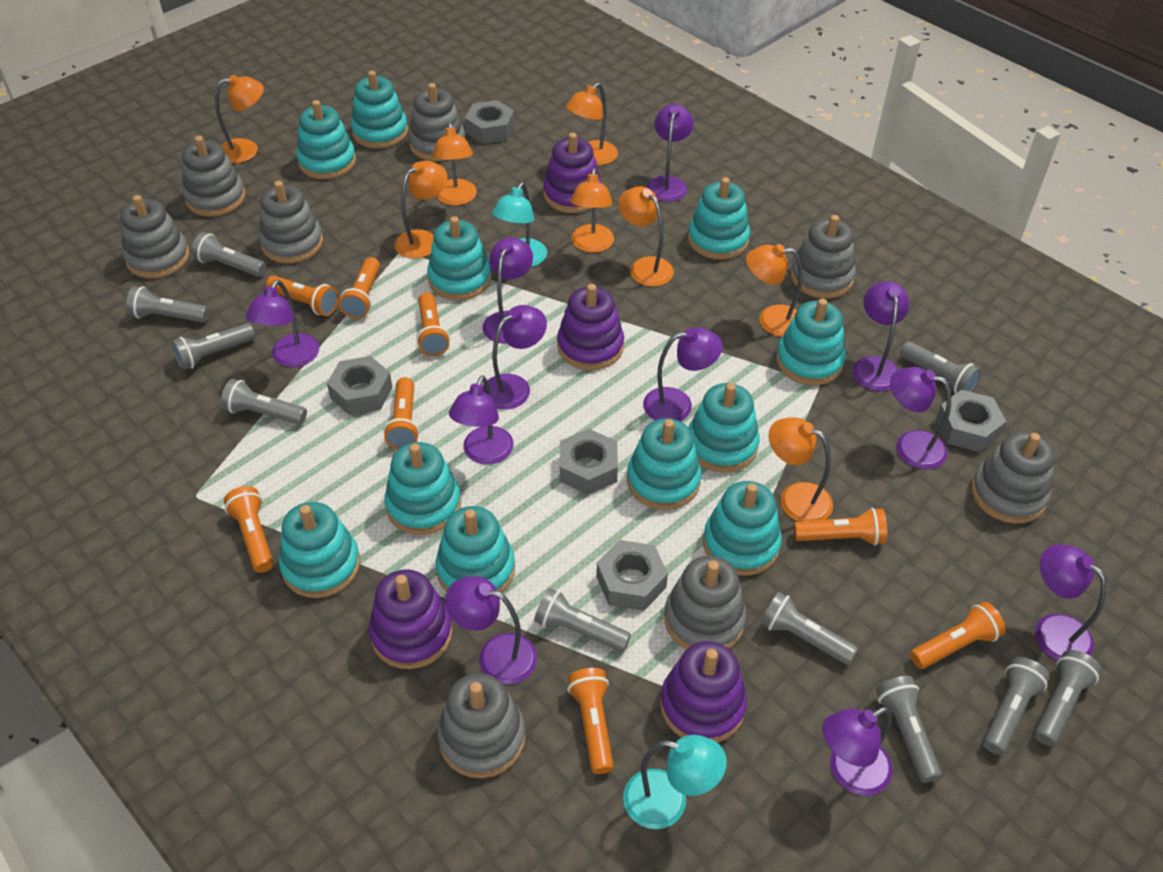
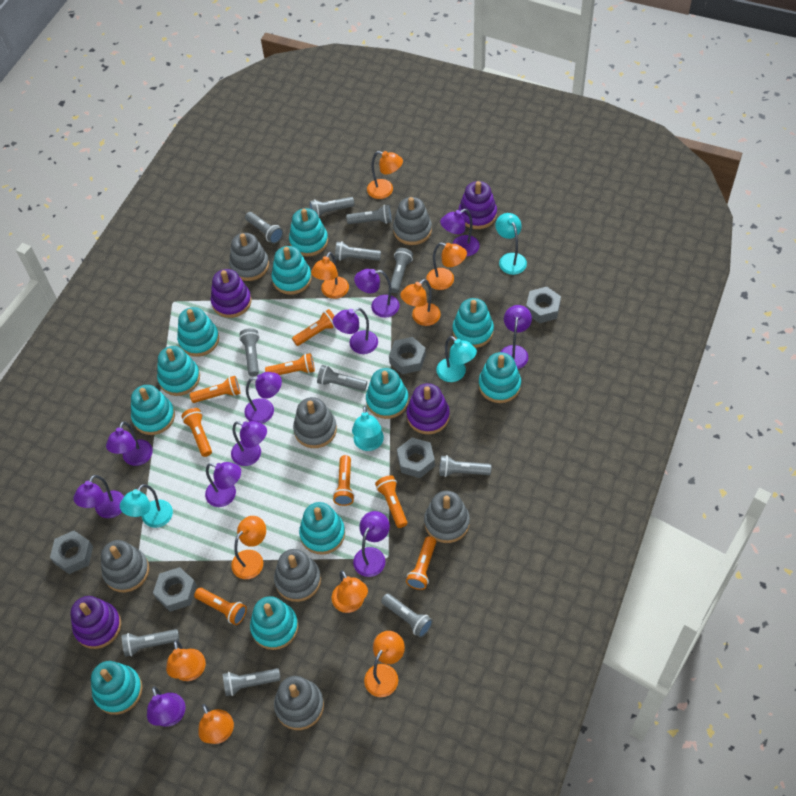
grey flashlight: [126,286,209,322] [171,323,255,370] [191,232,266,277] [221,379,307,425] [534,588,631,652] [761,592,858,665] [876,676,942,783] [900,341,981,394] [983,657,1050,755] [1034,650,1101,746] = 10 -> [122,629,179,657] [223,668,281,696] [239,328,259,376] [245,212,283,244] [309,197,355,217] [317,365,367,391] [335,242,381,261] [346,205,392,224] [381,593,433,638] [391,248,413,293] [439,455,491,477] = 11
grey stacking toy: [120,195,189,278] [182,136,246,217] [259,181,323,263] [409,83,465,161] [437,673,526,778] [664,556,746,649] [791,215,856,298] [971,432,1055,524] = 8 -> [101,540,149,592] [229,233,269,281] [274,549,321,602] [274,676,324,730] [293,397,337,448] [393,197,432,245] [424,491,470,543] = 7
orange lamp: [215,75,264,163] [395,161,447,259] [432,122,477,205] [566,83,618,165] [570,168,614,253] [618,186,674,286] [746,244,803,337] [769,417,833,521] = 8 -> [166,640,206,681] [198,704,234,744] [231,516,266,579] [311,252,349,299] [332,570,368,613] [364,631,405,697] [367,151,403,199] [400,279,441,326] [426,242,467,290] = 9
turquoise lamp: [492,182,547,267] [623,735,727,829] = 2 -> [120,484,173,528] [352,406,384,451] [436,336,477,382] [495,213,527,275] = 4

